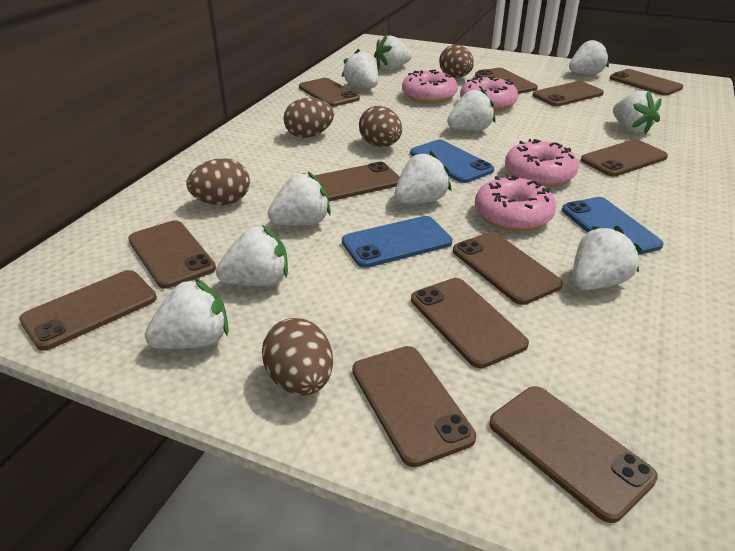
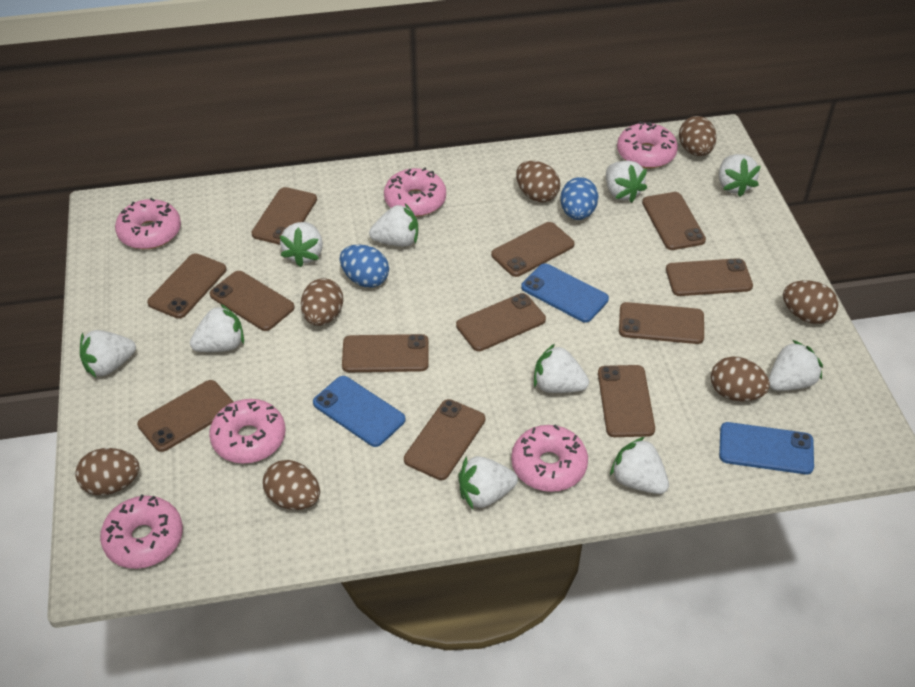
blue egg: none = 0 -> [340,245,389,288] [560,177,599,220] = 2
brown egg: [187,158,250,205] [262,318,333,396] [284,98,334,138] [359,106,402,147] [439,45,474,78] = 5 -> [75,448,140,495] [263,460,320,510] [301,278,343,326] [516,161,560,203] [679,116,717,156] [711,357,770,402] [783,280,838,324] = 7
pink donut: [402,70,458,103] [460,76,518,111] [475,175,556,231] [505,139,579,187] = 4 -> [100,494,183,569] [115,198,181,249] [209,399,285,463] [384,167,446,217] [511,425,588,492] [617,122,678,168] = 6

